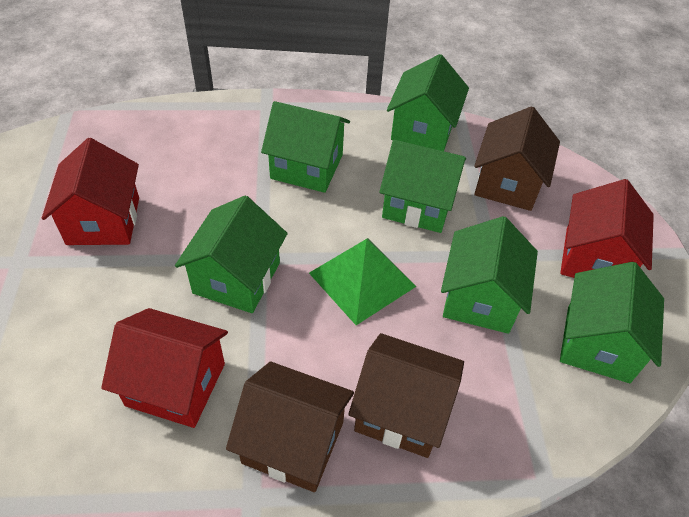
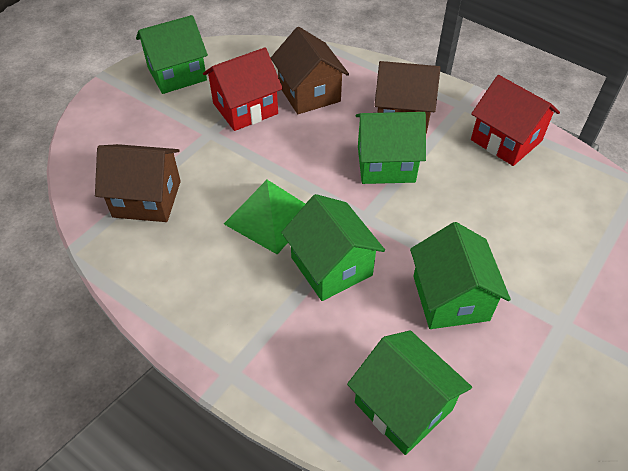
green house: [175,196,288,313] [261,101,350,193] [379,140,466,233] [387,54,469,151] [441,216,538,334] [560,262,664,383] = 6 -> [136,15,208,94] [281,194,385,301] [347,330,472,455] [356,112,426,184] [410,222,511,329] = 5
red house: [42,138,139,245] [101,308,228,428] [560,179,654,278] = 3 -> [203,47,283,131] [471,75,560,166] = 2

